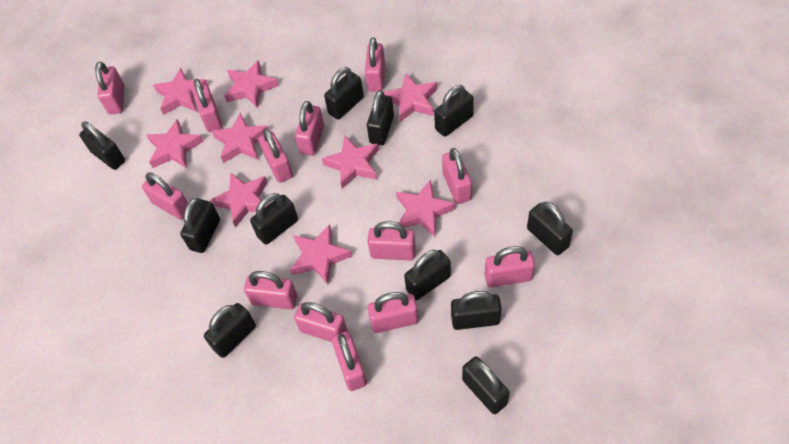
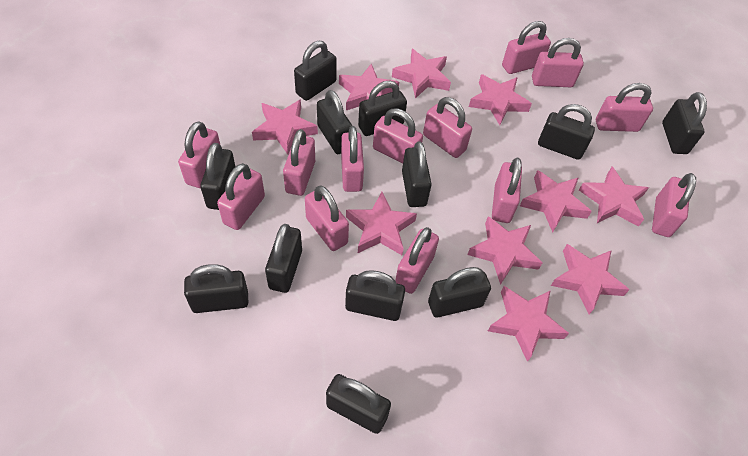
black padlock: [79,122,125,170] [180,198,220,253] [204,303,256,358] [250,193,298,245] [324,67,364,119] [367,90,394,145] [404,250,451,300] [434,85,474,137] [451,291,502,330] [462,356,510,414] [527,202,573,255] = 11 -> [184,264,249,313] [200,143,236,210] [265,224,302,293] [294,41,337,101] [317,90,352,154] [326,374,391,434] [345,270,405,321] [358,81,407,136] [402,142,432,207] [428,267,491,318] [538,104,595,160] [662,92,707,154] = 12
pink star: [146,119,204,168] [153,68,209,115] [210,172,267,228] [212,113,270,163] [224,60,279,108] [290,225,352,284] [322,136,379,189] [384,73,437,122] [396,180,455,237] = 9 -> [252,99,318,154] [339,64,399,110] [346,192,417,255] [392,49,451,99] [467,216,542,285] [469,74,532,125] [488,286,569,362] [520,170,592,233] [551,244,630,314] [579,166,649,227] = 10

